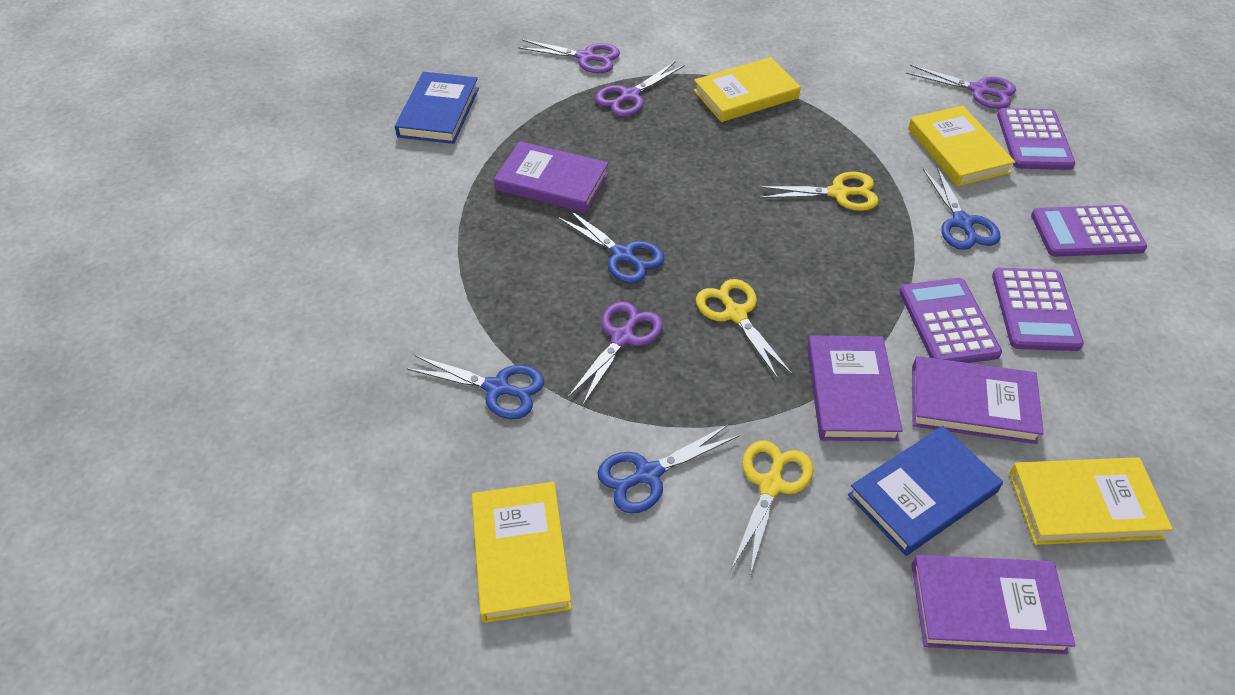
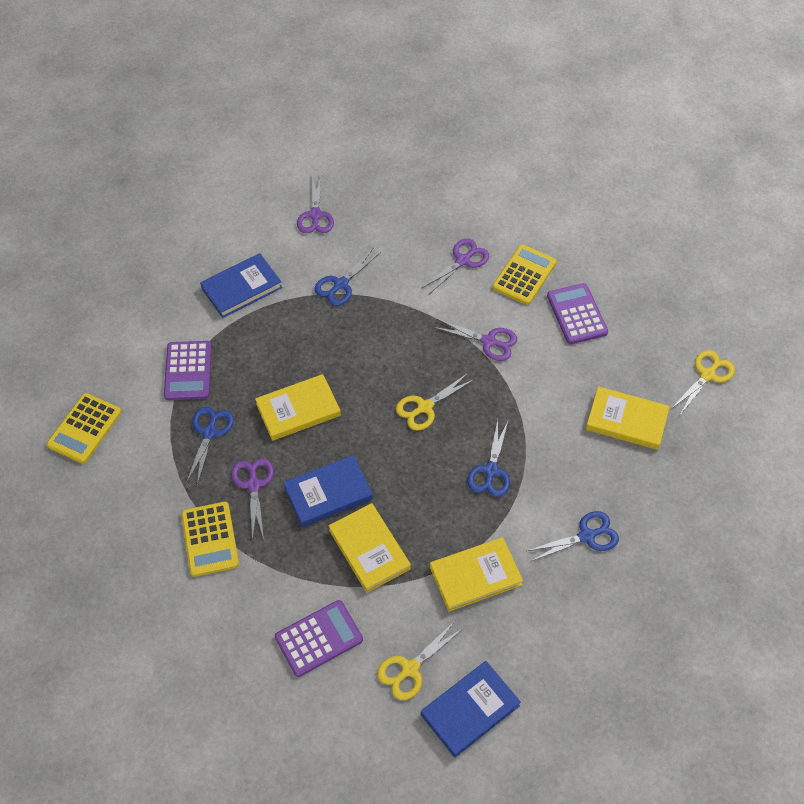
blue book: [395,72,479,144] [848,426,1003,556] = 2 -> [200,253,282,318] [283,455,373,527] [421,661,521,758] = 3
purple book: [494,141,609,213] [807,336,903,441] [912,356,1044,444] [912,555,1075,654] = 4 -> none = 0
purple calculator: [900,278,1002,363] [992,268,1084,351] [997,108,1075,170] [1031,205,1147,257] = 4 -> [164,341,212,400] [275,600,363,677] [547,283,608,344] = 3
yellow calculator: none = 0 -> [47,393,122,464] [181,502,239,577] [492,244,557,305] = 3

